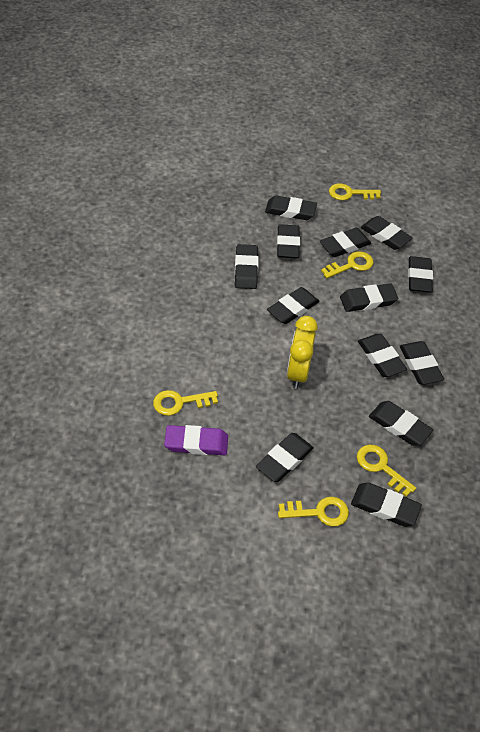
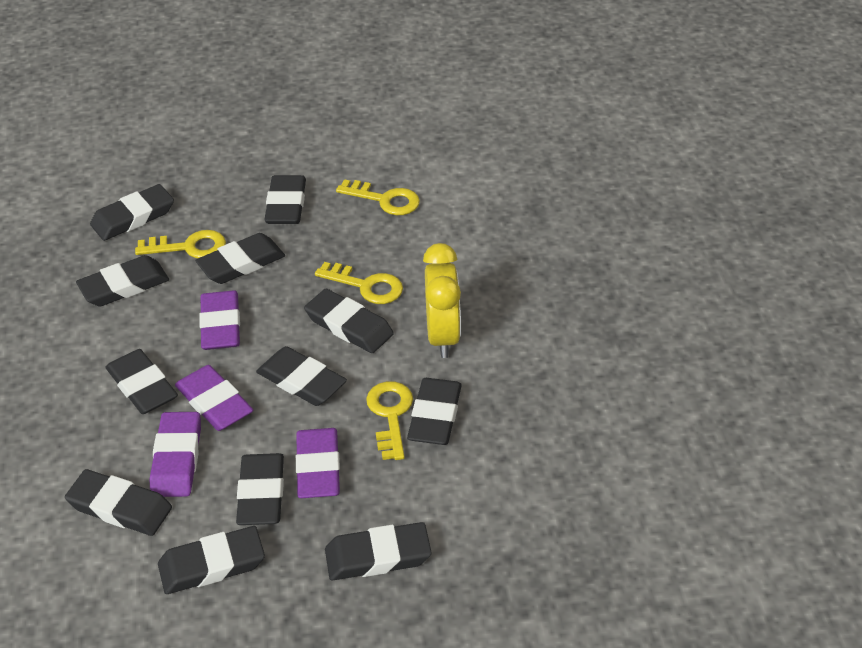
black eraser: [235,244,259,289] [256,433,314,482] [265,195,317,220] [267,287,320,324] [277,224,300,258] [320,228,371,257] [340,283,398,312] [351,483,422,527] [358,334,407,377] [361,216,413,250] [369,401,433,446] [400,341,444,385] [408,256,433,293] = 13 -> [65,469,172,536] [76,255,169,306] [90,184,174,241] [106,349,178,414] [158,526,265,594] [195,233,285,284] [236,453,284,525] [256,346,347,406] [264,175,306,224] [304,289,394,353] [325,522,432,580] [407,378,462,445] = 12
purple eraser: [164,425,228,455] = 1 -> [150,412,201,497] [175,365,253,431] [199,290,240,350] [296,428,340,498] = 4
yellow key: [153,390,218,416] [278,497,349,526] [321,251,373,278] [329,183,381,200] [357,445,416,497] = 5 -> [135,230,226,258] [315,262,403,304] [336,179,420,215] [366,381,413,460] = 4

